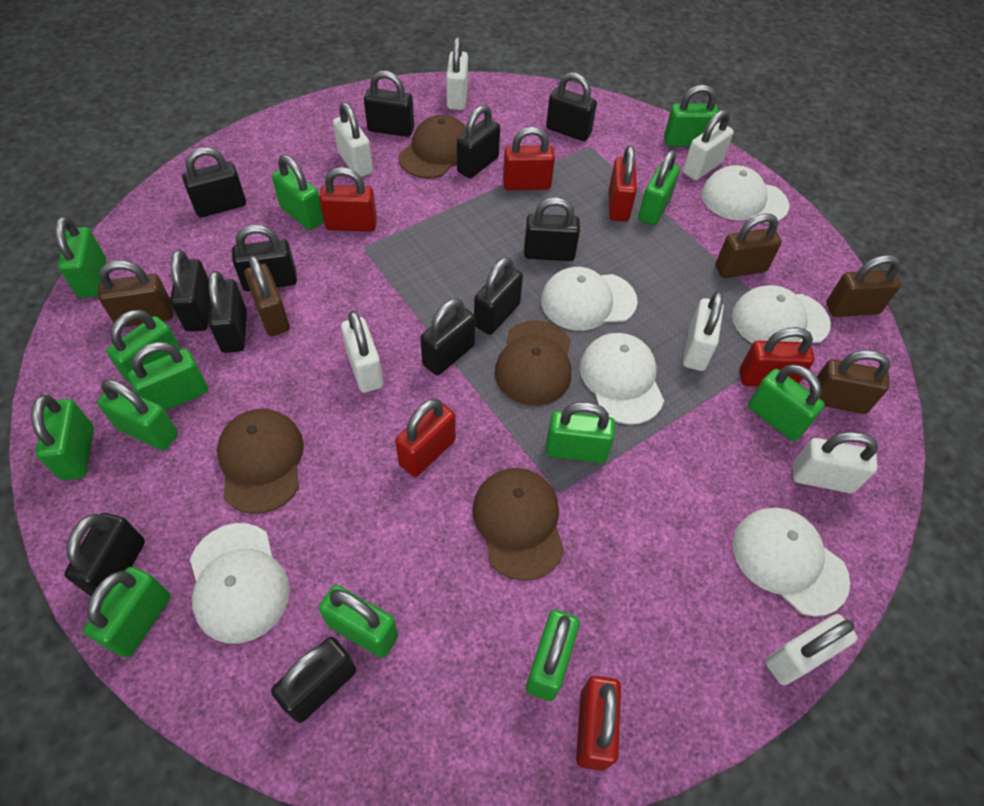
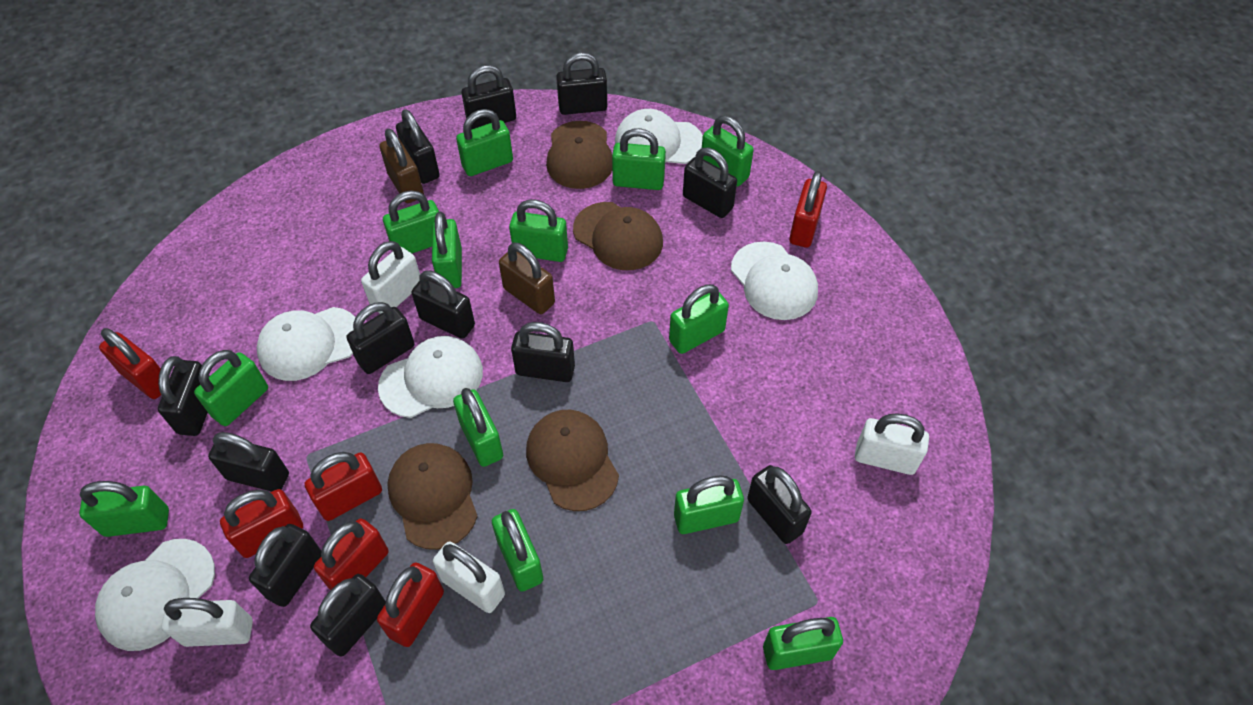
brown padlock: [98,260,173,327] [245,255,290,336] [715,214,782,278] [810,350,890,414] [826,255,901,317] = 5 -> [379,128,424,203] [499,243,555,314] = 2
white cap: [190,523,290,643] [541,267,638,331] [580,333,664,425] [702,165,789,224] [732,285,831,344] [733,508,850,617] = 6 -> [95,539,215,651] [257,307,356,381] [378,336,483,418] [615,109,703,164] [731,242,818,320] = 5
white padlock: [333,102,373,177] [341,310,383,393] [446,37,468,110] [683,109,734,180] [683,291,724,371] [765,614,857,685] [793,432,878,493] = 7 -> [161,598,253,647] [361,241,420,314] [433,542,505,613] [855,413,929,475] = 4

